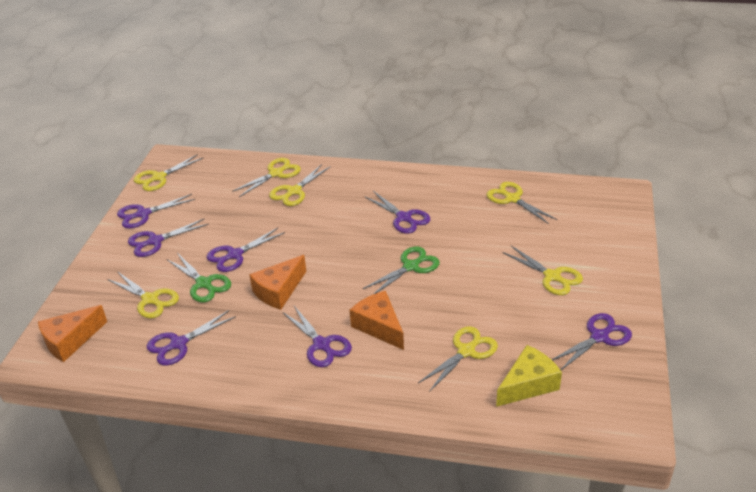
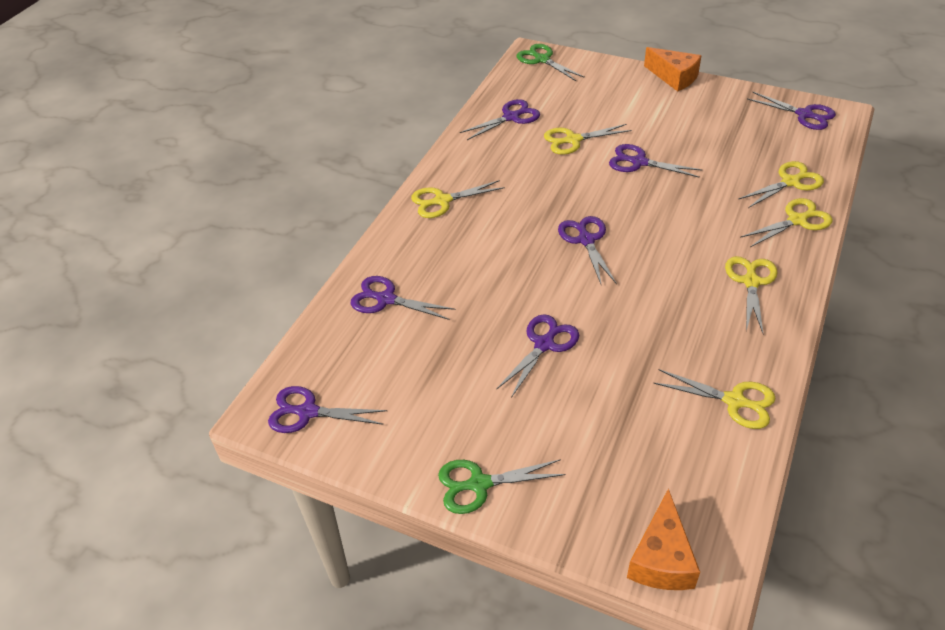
orange cheese: [38,305,107,362] [249,255,306,310] [350,291,404,350] = 3 -> [627,489,700,590] [644,47,702,92] = 2
yellow cheese: [496,345,562,407] = 1 -> none = 0
yellow scissors: [107,271,179,318] [133,154,203,191] [232,158,301,197] [269,164,331,206] [418,326,498,392] [487,182,557,224] [502,246,583,295] = 7 -> [411,180,505,218] [544,124,632,155] [653,369,776,429] [725,256,778,333] [738,161,824,208] [740,198,833,247] = 6

